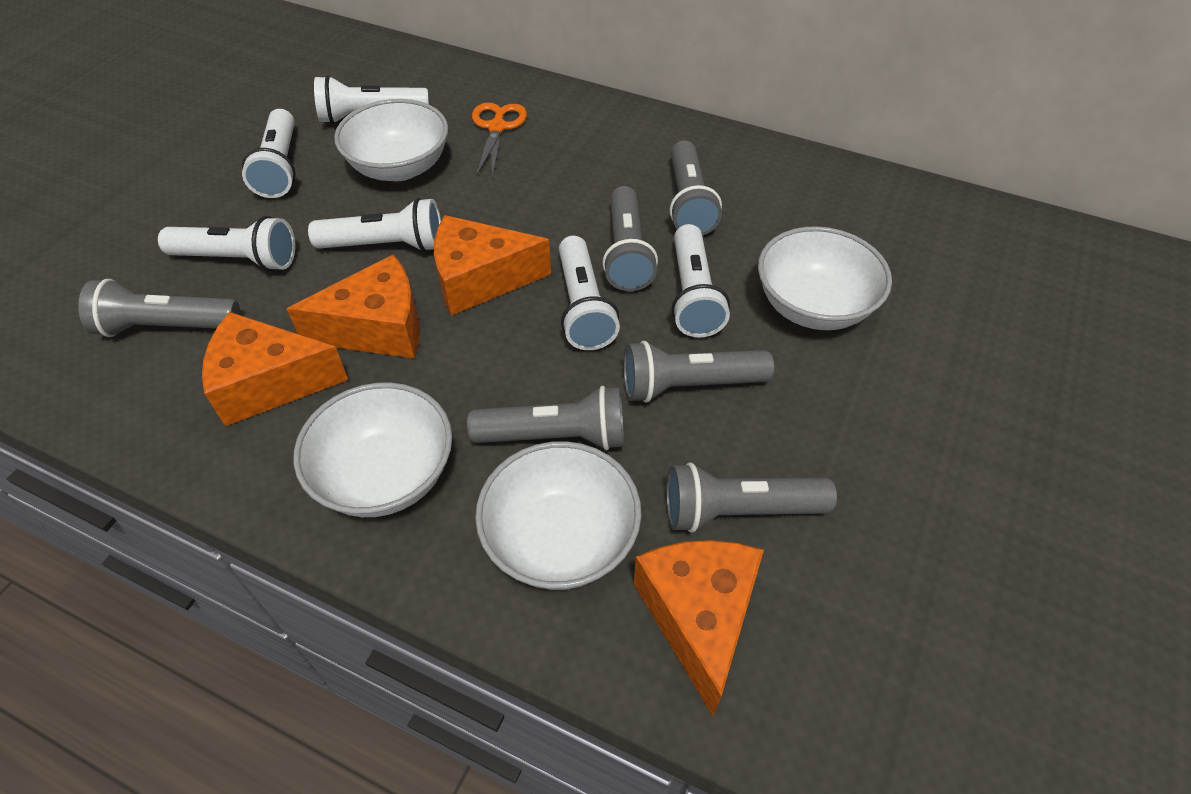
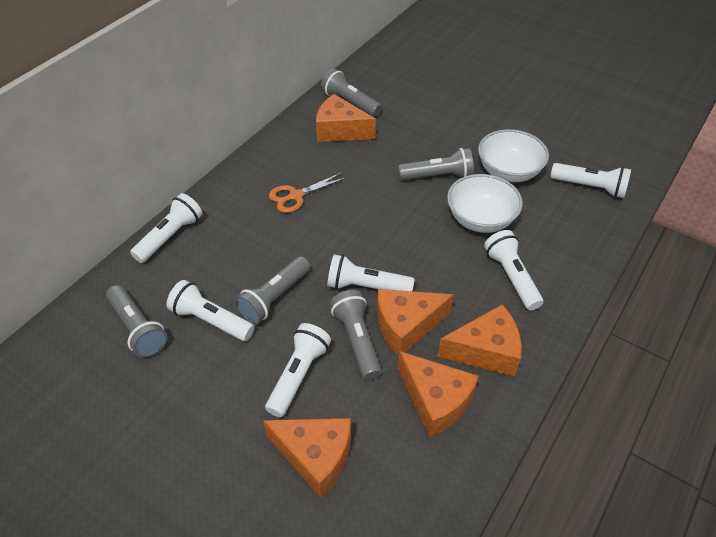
grey flashlight: [78,279,240,337] [467,386,624,450] [602,186,658,291] [623,341,774,403] [666,462,837,533] [670,141,722,235] = 6 -> [106,285,167,358] [235,256,310,324] [321,69,382,117] [330,290,382,380] [398,148,474,180] = 5
orange cheese: [202,312,348,426] [287,254,420,358] [434,215,551,316] [634,540,764,716] = 4 -> [263,418,351,499] [316,94,376,142] [377,289,454,356] [398,351,479,437] [437,304,522,377] = 5
white bowl: [294,382,452,517] [334,99,448,181] [475,441,642,590] [758,226,892,330] = 4 -> [447,174,523,233] [478,129,549,182] = 2

